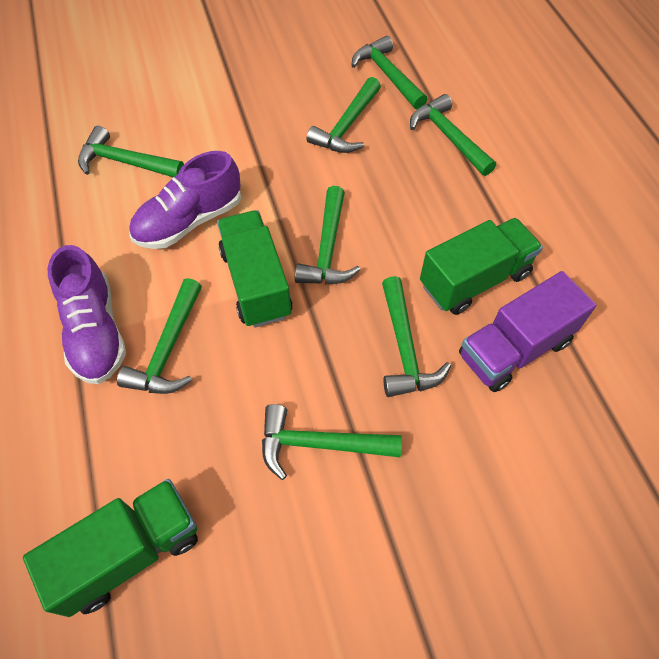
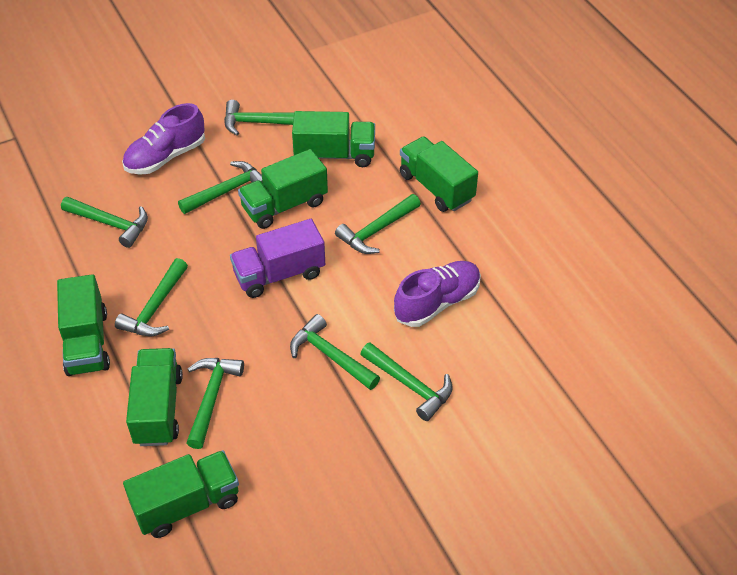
green truck: [23,479,198,617] [217,210,293,328] [420,218,543,315] = 3 -> [57,274,110,376] [123,450,239,538] [126,348,183,446] [238,149,328,229] [292,111,375,167] [400,136,478,212] = 6

